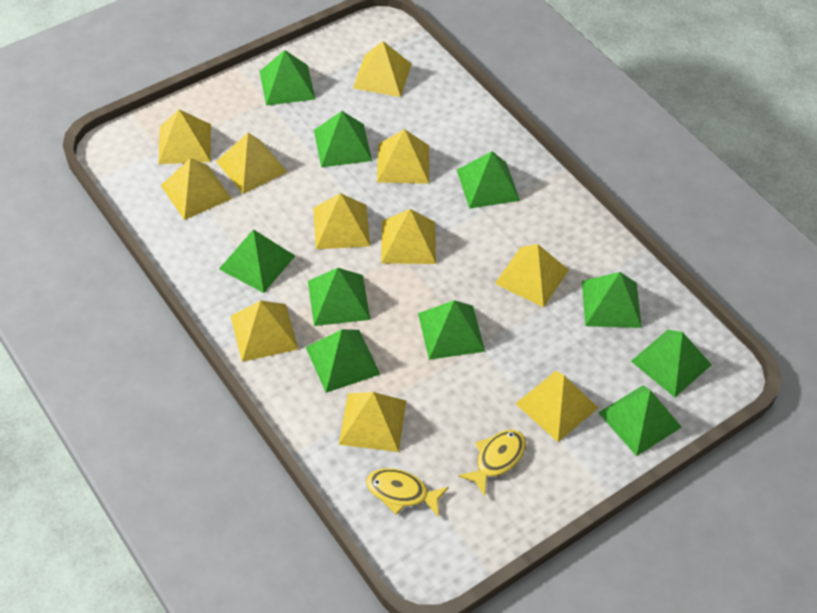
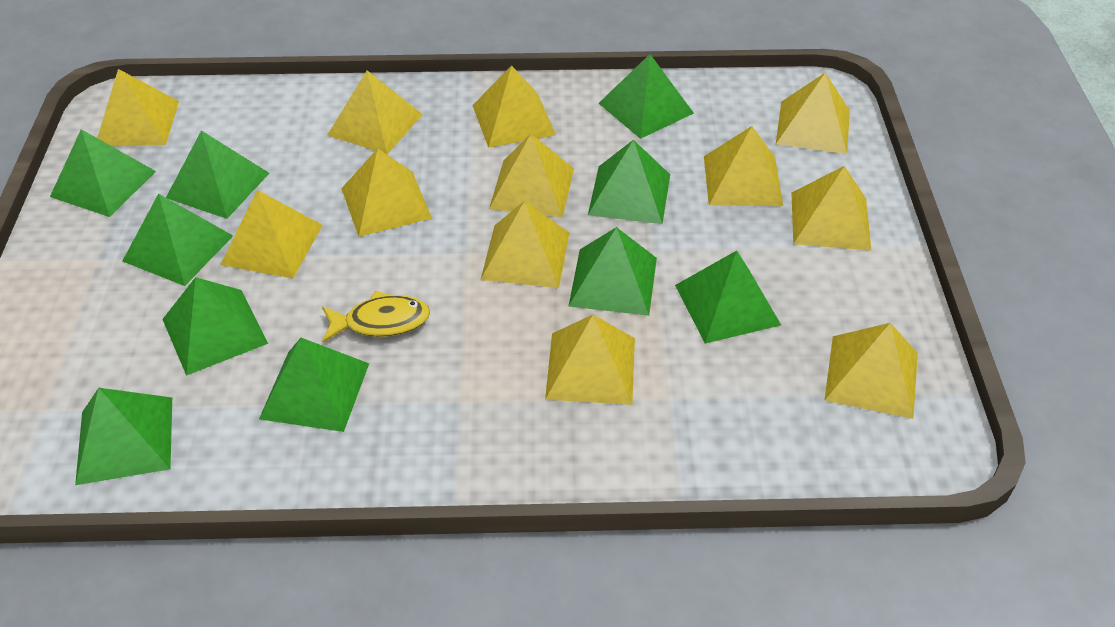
yellow fish: [366,468,449,517] [458,430,526,496] = 2 -> [322,290,430,342] = 1
yellow pyramid: [158,109,211,164] [161,158,232,220] [216,133,287,194] [231,300,299,362] [313,193,370,249] [339,392,406,452] [353,41,411,97] [377,129,429,184] [381,209,436,264] [495,244,569,307] [515,371,598,442] = 11 -> [97,69,179,146] [220,190,323,279] [328,70,423,154] [341,148,432,237] [472,66,556,148] [481,201,570,288] [489,134,574,218] [545,315,635,405] [704,126,783,206] [776,73,850,154] [791,166,871,251] [824,323,918,419] = 12

